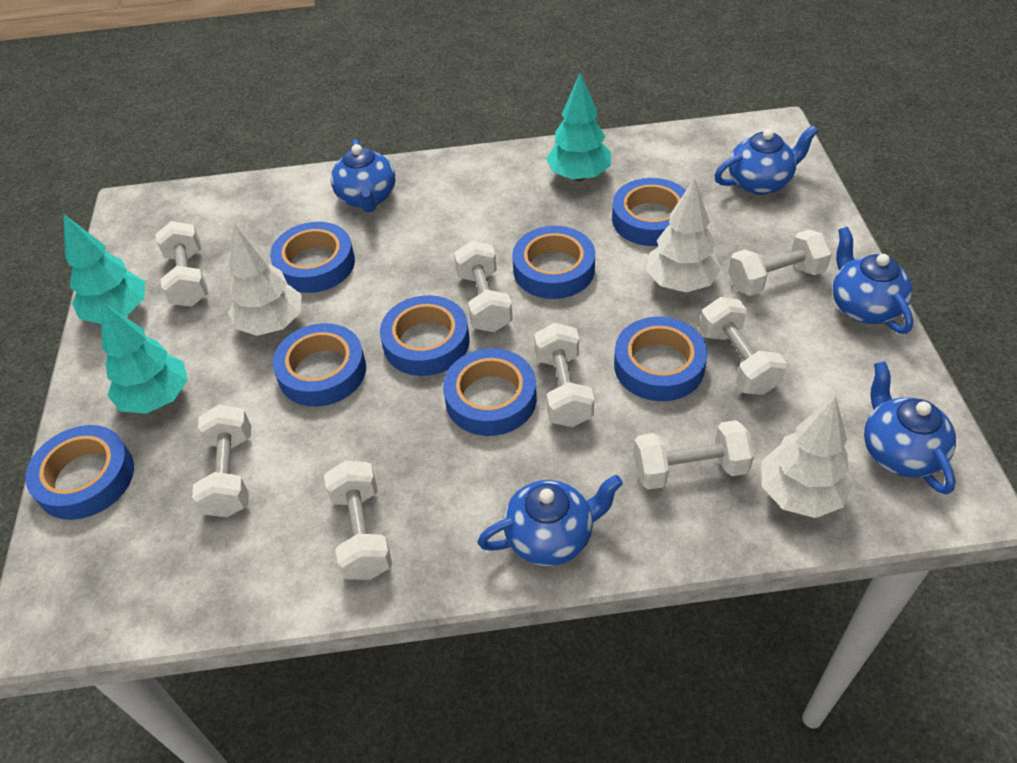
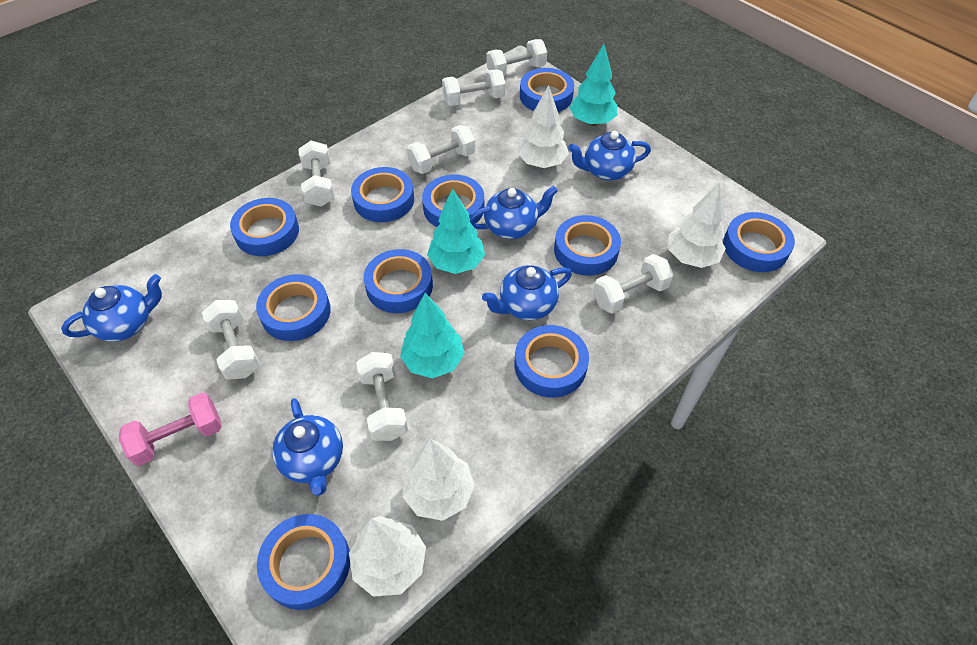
blue tape: [25,425,134,520] [270,222,355,293] [272,323,366,407] [380,295,470,376] [443,348,537,436] [512,226,595,299] [612,178,686,246] [614,317,708,401] = 8 -> [230,198,299,256] [256,274,331,341] [257,514,350,610] [351,167,414,222] [364,249,433,313] [422,175,484,227] [515,325,589,398] [520,68,574,112] [554,215,621,276] [723,212,795,272] = 10
pink dumbbell: none = 0 -> [118,392,221,466] = 1
white dumbbell: [156,221,208,307] [192,405,251,517] [324,461,392,580] [454,241,513,332] [534,323,594,427] [633,420,754,490] [699,297,787,395] [728,230,832,296] = 8 -> [202,300,260,380] [298,141,335,207] [356,352,408,441] [407,125,475,174] [442,69,505,106] [486,39,547,76] [593,254,674,314] = 7
white tree: [228,224,302,336] [646,178,721,292] [762,396,853,518] = 3 -> [349,516,426,597] [402,438,475,521] [518,85,569,168] [668,183,726,268] = 4

